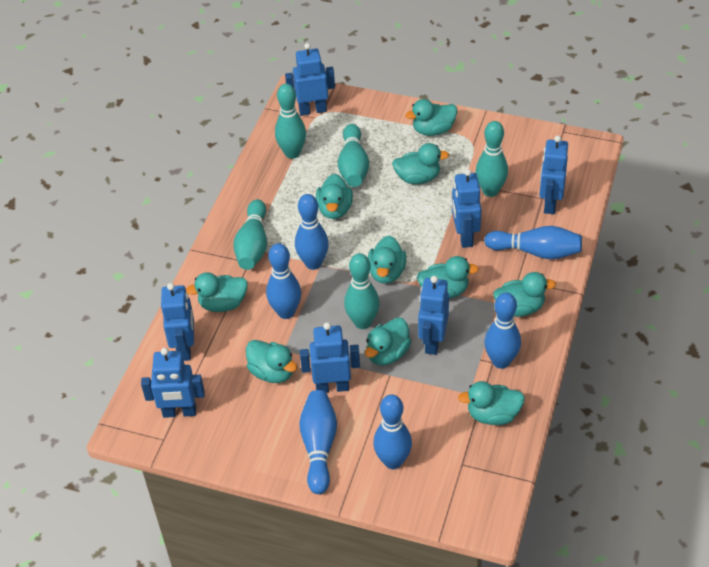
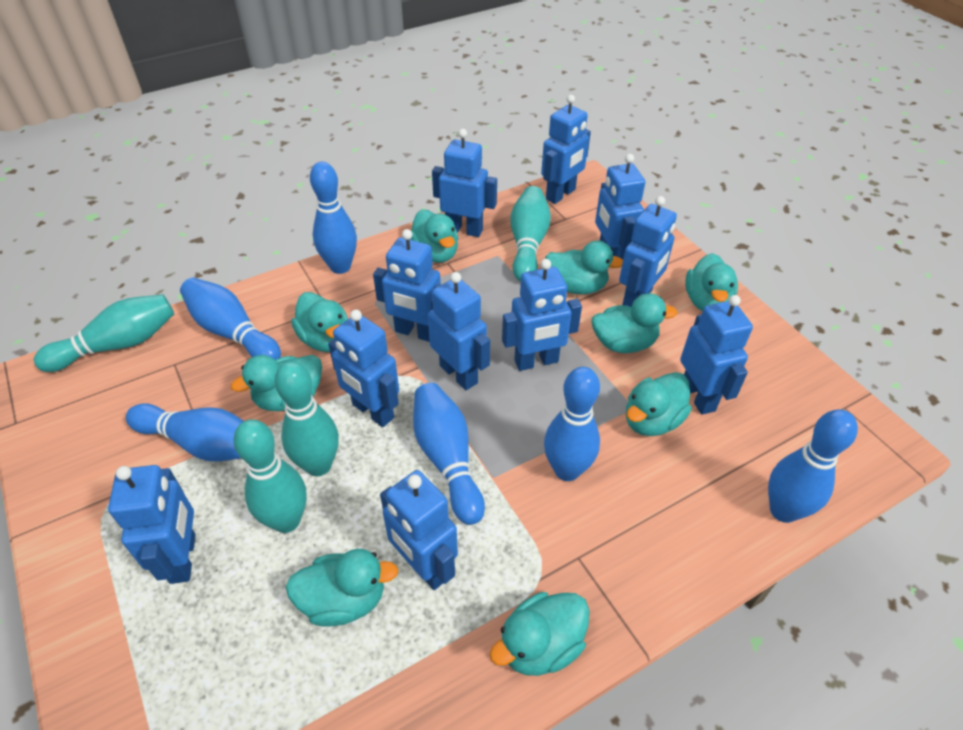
blue robot: [141,348,205,418] [161,283,194,361] [285,43,335,116] [300,322,360,393] [418,276,449,355] [452,169,481,248] [539,135,568,214] = 7 -> [108,465,195,584] [328,310,399,427] [373,229,441,342] [380,470,458,590] [428,272,490,390] [432,129,497,237] [502,259,582,371] [541,95,591,204] [595,154,645,260] [619,196,677,307] [680,295,753,415] = 11
turquoise bowling pin: [233,199,267,270] [275,84,306,159] [338,124,369,187] [344,253,379,329] [476,121,508,197] = 5 -> [34,294,174,372] [233,419,307,533] [274,361,339,476] [510,186,551,282] = 4
turquoise duck: [186,272,248,312] [246,340,297,383] [316,174,353,219] [365,318,411,365] [368,235,406,284] [392,143,449,184] [405,99,457,136] [417,256,479,299] [458,381,525,425] [493,272,556,317] = 10 -> [231,355,322,411] [285,549,399,627] [291,292,348,352] [410,209,458,263] [489,592,590,676] [545,241,623,294] [591,293,678,353] [626,372,692,436] [685,253,738,311] = 9

